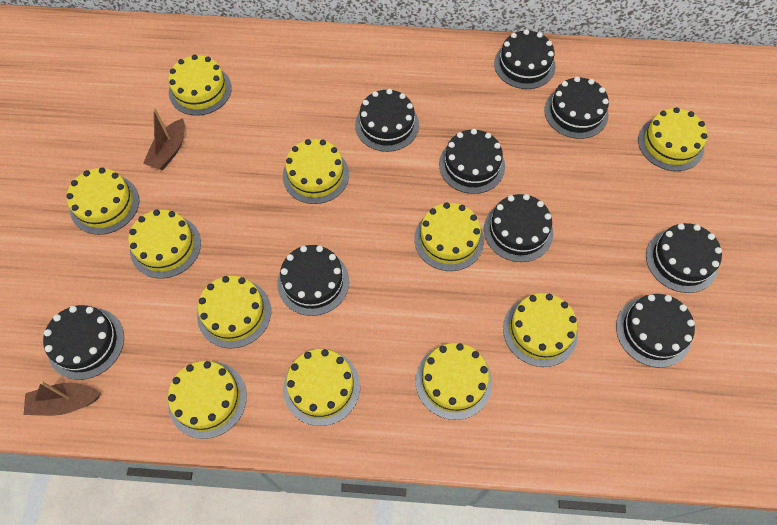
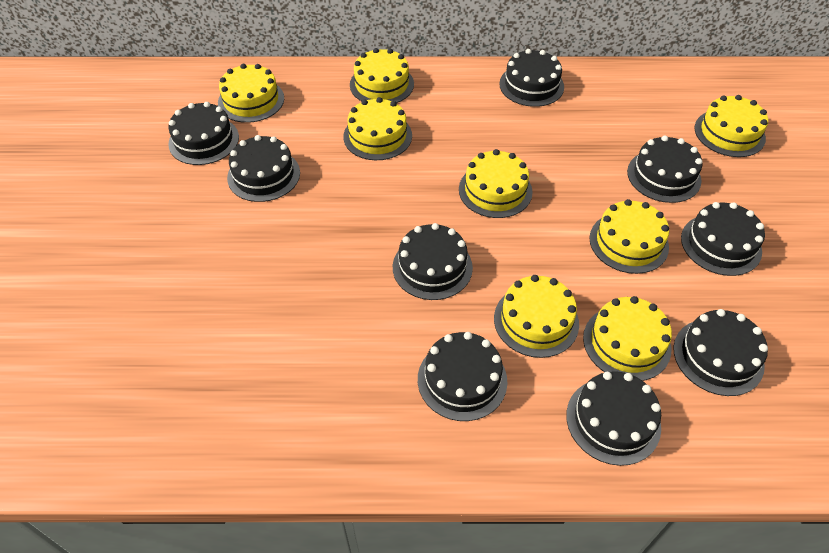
brown boat: [24,381,101,416] [143,108,185,170] = 2 -> none = 0
yellow cake: [66,168,139,235] [128,209,201,279] [168,54,232,116] [168,361,247,439] [197,276,271,349] [283,139,349,204] [283,349,360,426] [414,202,484,271] [415,343,492,420] [503,293,578,367] [638,107,707,171] = 11 -> [218,64,284,123] [343,97,412,160] [350,48,414,103] [459,149,533,218] [494,275,579,358] [583,296,672,381] [589,199,669,274] [694,95,768,157] = 8

